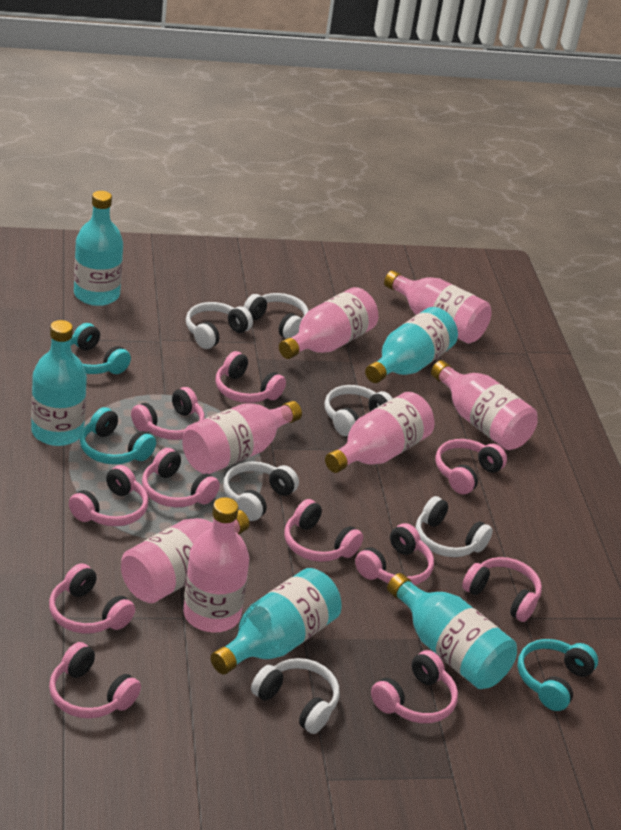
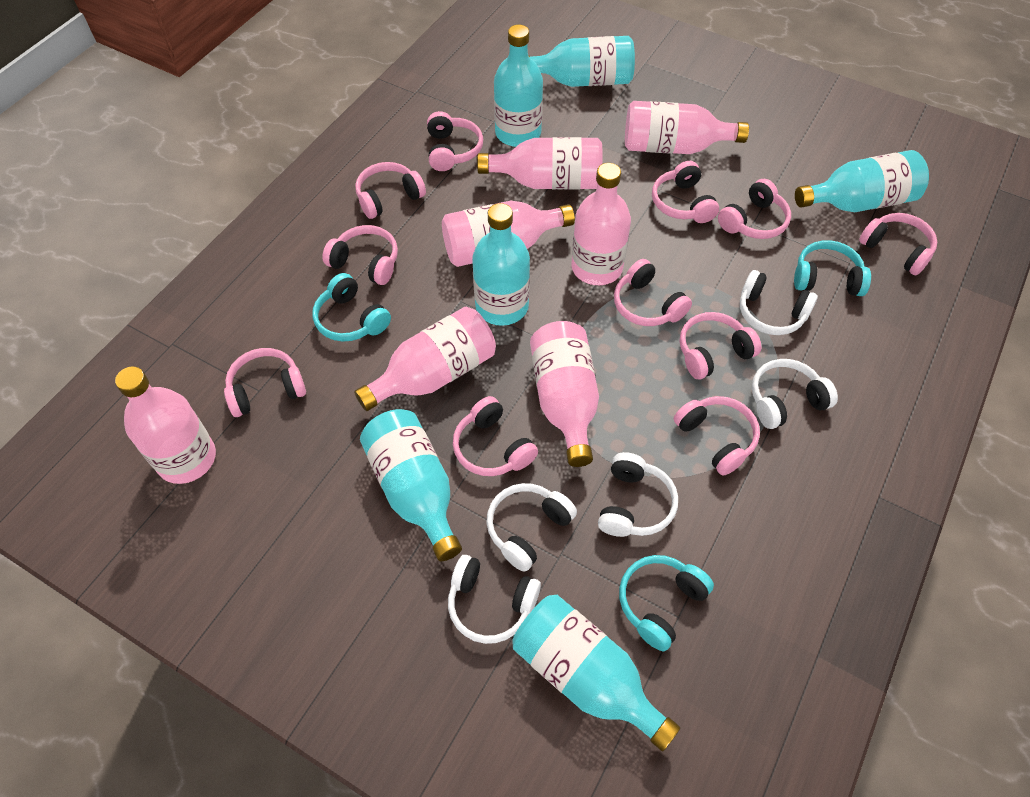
turquoise bottle: [31,320,87,446] [74,191,123,306] [210,568,342,675] [365,307,458,383] [387,573,517,689] = 5 -> [360,409,462,561] [472,203,530,326] [494,24,543,147] [512,595,680,751] [528,36,635,87] [795,150,929,212] = 6
white headphones: [186,302,253,349] [223,461,299,521] [244,293,309,338] [251,658,339,734] [324,385,393,436] [416,496,493,557] = 6 -> [448,555,541,644] [486,483,577,572] [598,452,678,537] [740,270,818,335] [752,359,838,429] = 5

